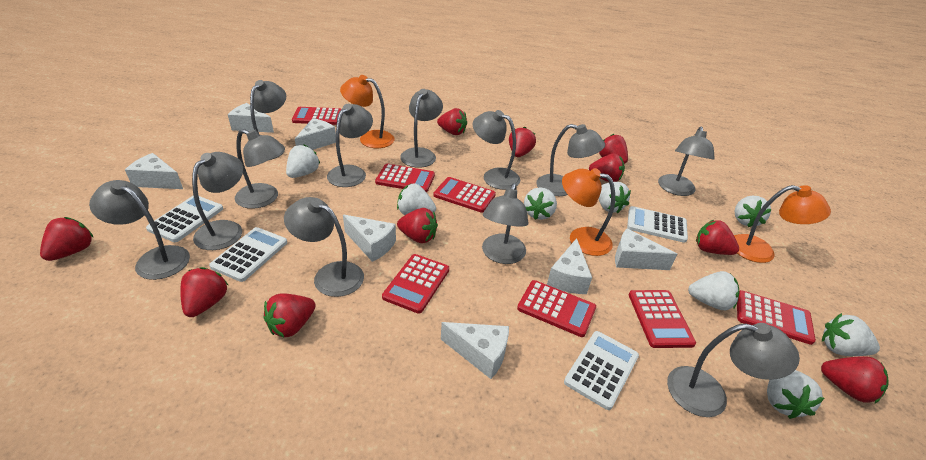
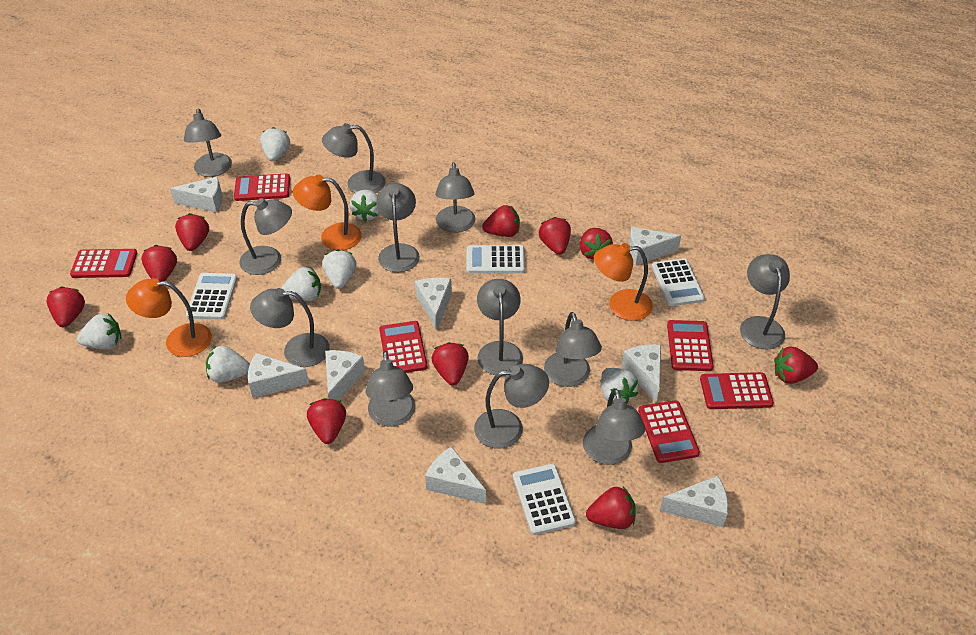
red calculator: [292,107,341,125] [375,164,435,193] [382,254,449,314] [433,177,496,213] [517,280,596,337] [629,290,696,348] [737,290,816,345] = 7 -> [70,249,137,278] [234,173,290,201] [379,321,427,373] [638,400,700,463] [667,320,714,371] [700,372,774,409] = 6
white cheese: [125,153,183,189] [228,103,274,133] [295,118,336,150] [343,215,396,262] [441,322,509,379] [547,238,592,294] [615,229,677,270] = 7 -> [170,177,223,213] [248,353,309,398] [325,350,365,400] [415,278,452,330] [425,446,486,504] [621,344,661,403] [629,227,681,265] [660,476,728,527] = 8
white strawberry: [286,145,320,178] [397,184,436,215] [524,188,557,220] [599,182,631,213] [688,271,740,310] [735,196,772,227] [767,370,824,419] [822,313,880,356] = 8 -> [77,313,122,349] [206,345,250,383] [260,127,290,162] [281,267,321,301] [322,249,356,289] [350,190,379,222] [601,368,638,404] = 7

